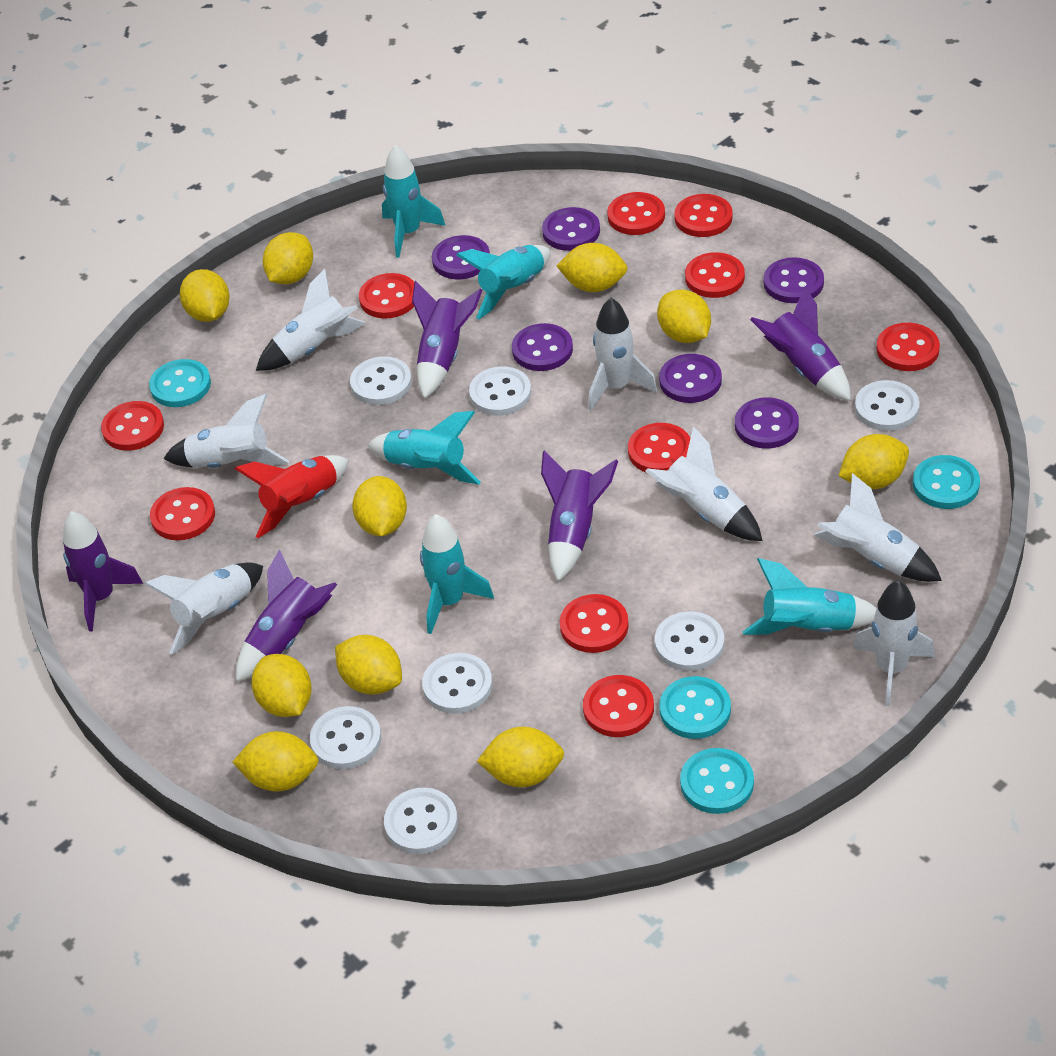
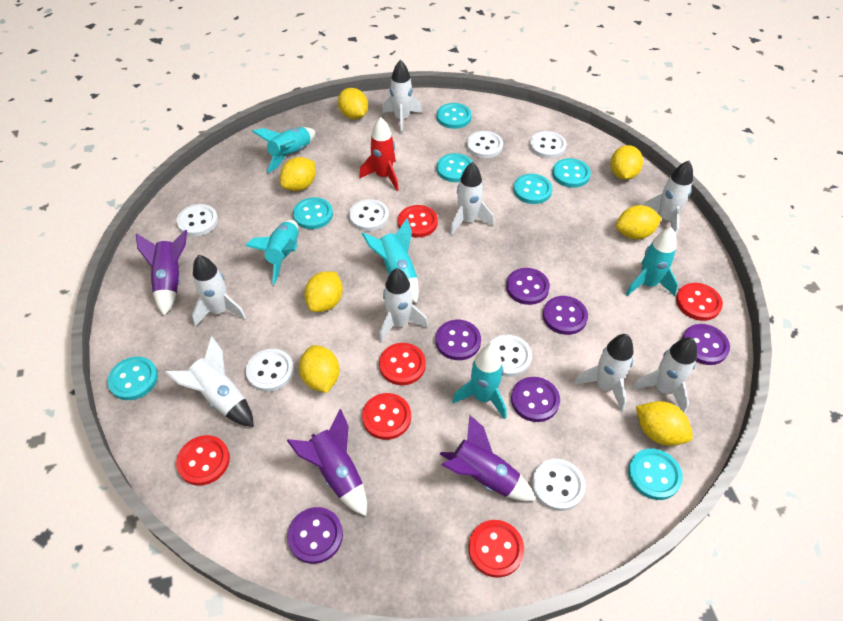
purple rocket: [63,511,143,631] [236,549,337,682] [412,281,483,399] [541,451,618,581] [750,286,851,401] = 5 -> [136,230,187,316] [287,409,367,516] [440,415,536,501] = 3
red button: [101,401,164,451] [150,487,215,540] [359,273,414,319] [560,594,629,653] [583,675,654,737] [607,192,665,235] [628,423,690,473] [674,194,733,237] [685,252,745,298] [876,323,940,371] = 10 -> [176,435,230,486] [362,393,411,440] [379,343,426,385] [398,205,438,237] [468,520,524,578] [676,283,723,321] = 6
turquoise button: [149,359,211,407] [659,676,731,739] [680,748,754,814] [913,455,980,509] = 4 -> [107,357,158,400] [293,197,333,229] [437,103,472,129] [437,153,473,182] [513,174,552,204] [552,158,591,188] [628,449,683,500] = 7
white rocket: [144,563,263,655] [163,394,289,468] [256,269,365,371] [588,298,657,410] [645,426,762,541] [814,473,942,582] [852,580,935,706] = 7 -> [165,337,254,427] [192,255,246,327] [379,268,428,343] [382,60,422,134] [450,162,494,235] [574,334,634,412] [632,337,697,413] [643,161,693,235] = 8
yellow lemon: [180,269,230,322] [233,731,318,792] [251,654,312,717] [262,232,313,285] [335,635,402,695] [352,476,407,536] [477,727,564,787] [557,243,627,292] [657,289,711,343] [839,434,909,489] = 10 -> [280,157,316,191] [299,345,339,393] [304,271,343,312] [338,88,368,119] [610,145,643,180] [616,205,662,239] [636,401,693,446] = 7

